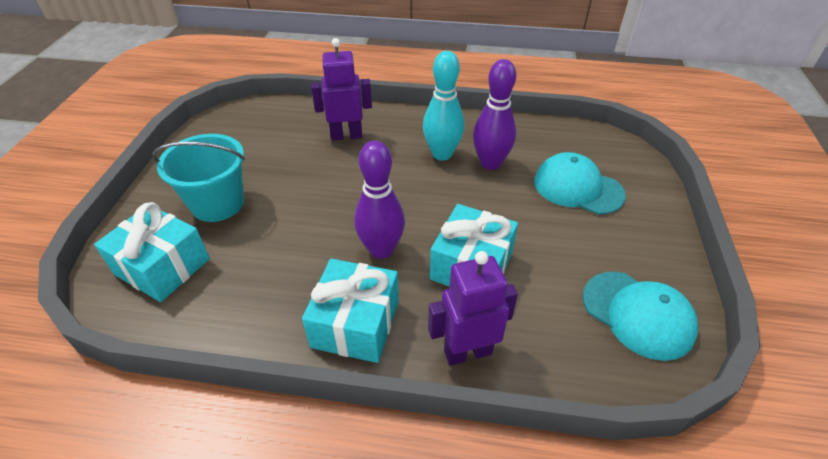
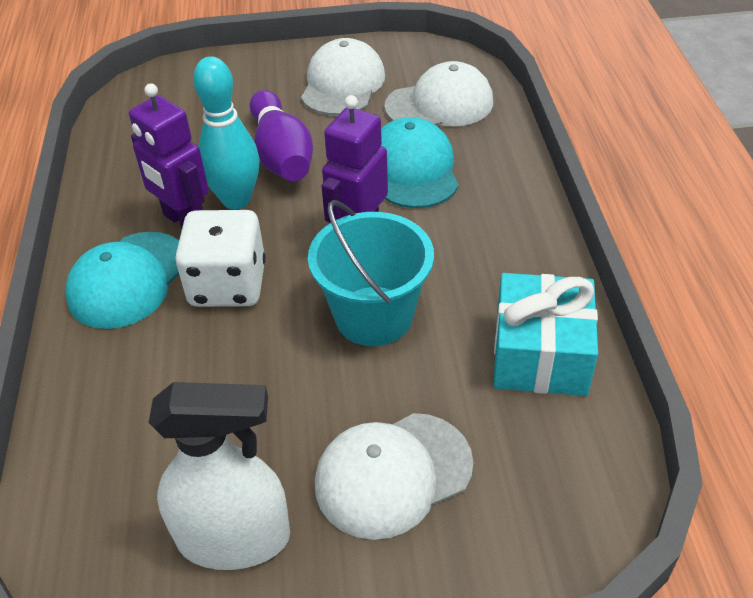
purple bowling pin: [354,140,405,259] [473,59,516,170] = 2 -> [249,90,313,181] = 1
turquoise gift: [94,202,210,302] [302,259,399,363] [430,204,518,287] = 3 -> [494,273,598,396] = 1
white cap: none = 0 -> [301,38,385,115] [315,413,473,540] [384,61,493,127] = 3
white dice: none = 0 -> [175,210,266,307] = 1
white spray bottle: none = 0 -> [148,382,290,570] = 1

